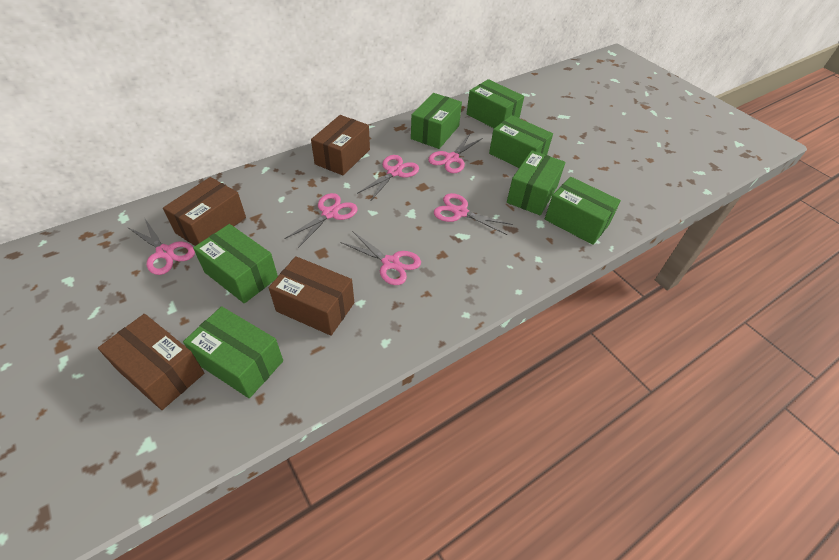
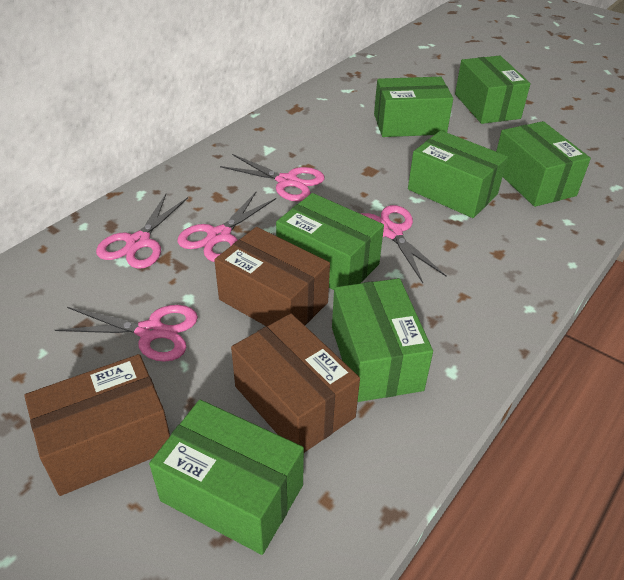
brown box: [98,314,204,410] [163,177,246,246] [269,256,355,336] [311,115,370,175] = 4 -> [24,354,170,496] [214,227,330,326] [231,313,360,453] = 3
pink scissors: [127,219,195,275] [284,193,358,248] [340,231,421,285] [357,155,419,200] [428,134,483,173] [434,193,513,235] = 6 -> [55,305,198,362] [96,194,188,269] [177,192,276,262] [220,154,325,201] [361,205,447,283] = 5

